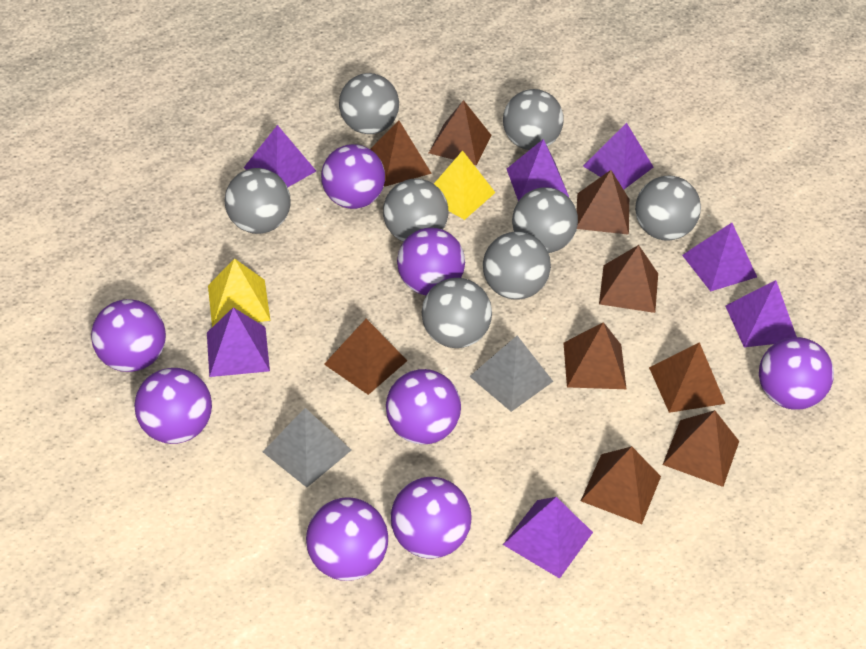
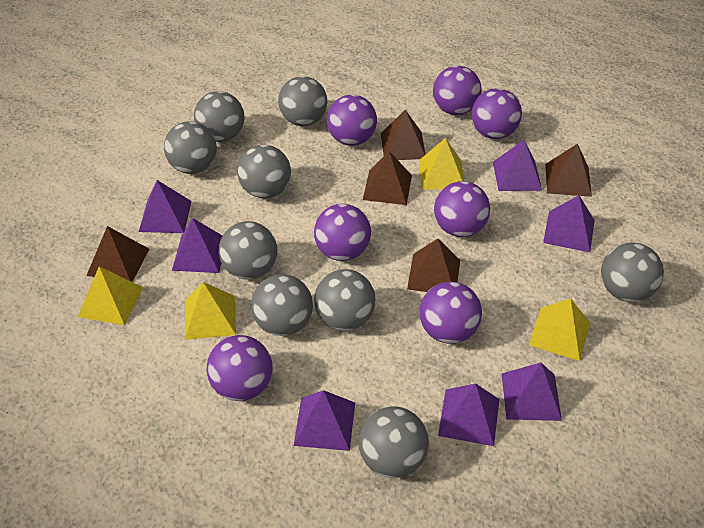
brown pyramid: [324,319,408,395] [370,121,432,187] [429,100,491,165] [564,322,626,389] [576,170,629,235] [581,446,661,524] [599,245,658,313] [649,342,726,413] [663,410,739,487] = 9 -> [86,226,149,282] [363,151,412,205] [381,110,426,160] [407,239,460,292] [545,144,592,197] = 5
grey ball: [225,168,291,234] [339,73,399,134] [383,179,449,242] [421,278,492,348] [483,232,551,300] [503,89,563,150] [512,187,578,253] [635,176,701,241] = 8 -> [164,121,217,174] [194,91,244,142] [219,221,277,280] [237,145,291,199] [251,274,313,336] [278,76,327,126] [314,269,375,331] [359,406,429,478] [601,242,664,302] = 9
grey pyramid: [263,408,351,487] [469,336,553,412] = 2 -> none = 0
purple ball: [91,299,166,372] [134,368,212,444] [306,497,388,581] [321,144,385,209] [386,369,461,444] [391,477,472,558] [397,228,465,295] [759,337,834,409] = 8 -> [206,335,273,401] [314,204,371,261] [327,95,377,146] [420,282,482,344] [433,66,482,115] [434,181,490,237] [471,88,522,139] = 7
yellow pyramid: [208,258,271,327] [434,150,496,220] = 2 -> [78,266,143,325] [185,282,236,340] [419,138,464,190] [529,298,590,361] = 4

